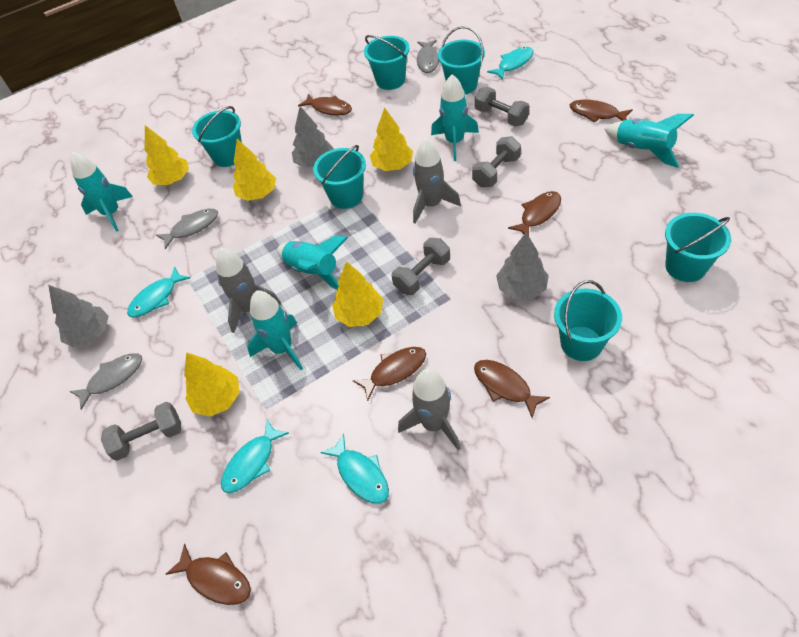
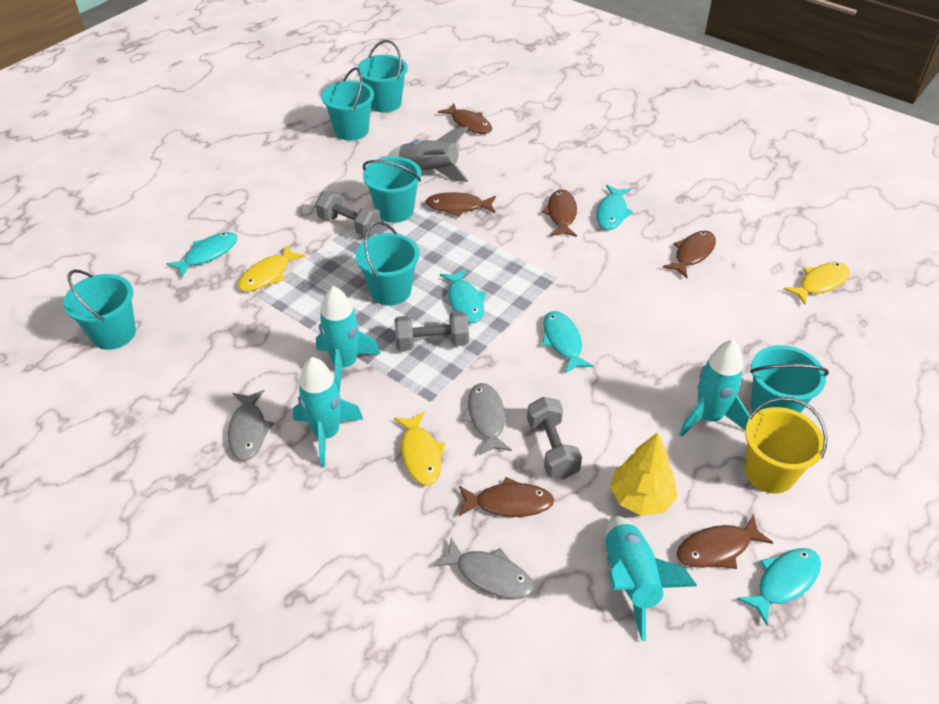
grey dumbbell: [101,402,181,461] [392,238,450,295] [472,136,521,187] [475,87,529,126] = 4 -> [315,191,381,237] [394,311,469,351] [527,397,582,479] = 3
grey rocket: [216,248,281,333] [398,369,460,450] [413,138,461,223] = 3 -> [387,126,469,182] = 1
grey tree: [48,285,109,347] [292,106,334,168] [496,233,549,299] = 3 -> none = 0
turquoise fish: [127,266,190,317] [221,420,289,493] [320,433,389,504] [487,47,534,80] = 4 -> [166,232,238,277] [440,269,486,323] [542,311,594,373] [596,185,633,230] [737,548,821,625] = 5
turquoise rocket: [70,152,133,232] [247,291,303,370] [277,236,348,290] [431,74,479,161] [604,114,694,168] = 5 -> [293,357,363,467] [316,286,381,393] [606,516,697,641] [679,340,750,437] = 4
yellow bucket: none = 0 -> [745,397,828,494] = 1
yellow fish: none = 0 -> [238,244,306,292] [394,411,445,485] [784,262,850,305] = 3
yellow tree: [145,125,189,185] [184,352,239,417] [233,139,276,201] [332,261,383,327] [370,108,413,171] = 5 -> [610,432,678,516] = 1

